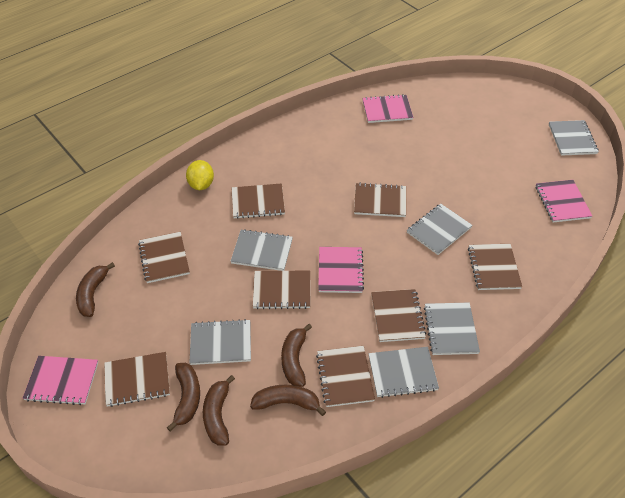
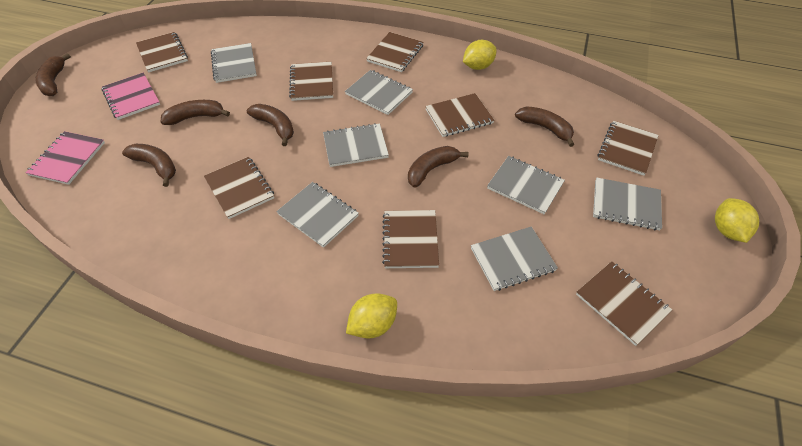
brown banana: [76,262,115,317] [167,363,200,431] [203,375,235,446] [250,385,326,416] [281,324,312,387] = 5 -> [35,53,71,96] [122,144,176,187] [161,100,230,125] [247,104,294,146] [408,146,468,188] [515,106,574,147] = 6
grey notebook: [189,319,251,365] [230,229,293,271] [368,347,439,398] [407,204,472,255] [424,302,480,355] [549,120,599,156] = 6 -> [211,43,257,83] [276,182,359,248] [323,123,389,167] [345,70,413,115] [471,226,558,291] [487,156,565,214] [593,177,662,230] = 7
pink notebook: [23,356,98,405] [318,247,364,293] [362,94,413,123] [535,180,592,223] = 4 -> [26,131,105,185] [102,73,160,120] = 2
yellow lemon: [186,160,214,190] = 1 -> [346,293,397,339] [463,40,497,70] [715,198,759,243] = 3

